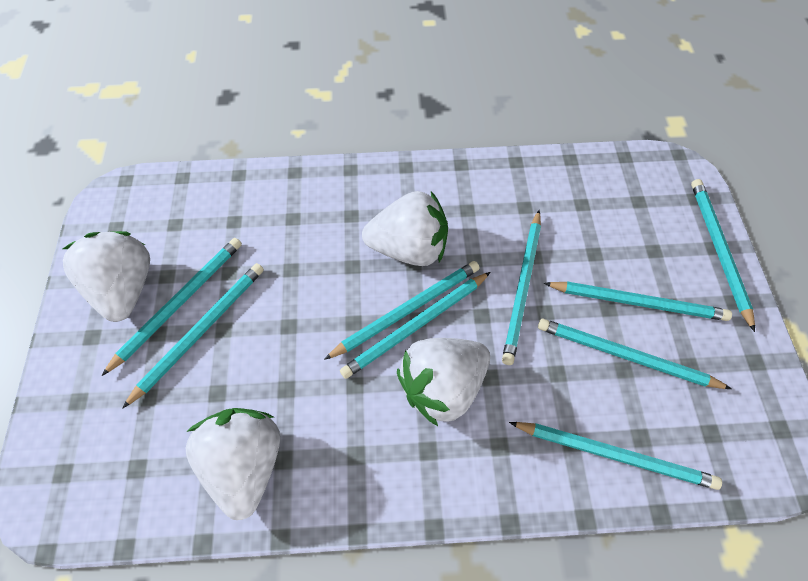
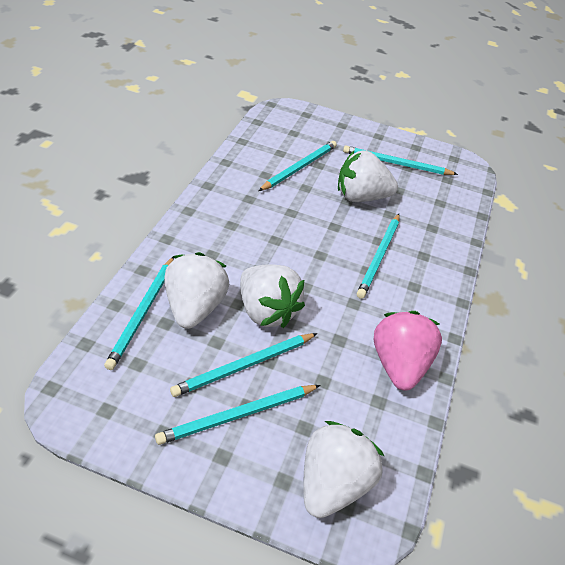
pink strawberry: none = 0 -> [374,311,442,391] = 1
turquoise pencil: [102,238,242,376] [123,263,264,408] [324,261,480,360] [340,272,491,379] [502,210,541,365] [509,422,722,490] [538,319,732,389] [544,281,732,321] [691,179,755,332] = 9 -> [104,257,174,370] [155,385,320,445] [170,333,317,397] [259,141,337,191] [343,145,458,175] [357,214,400,299] = 6

